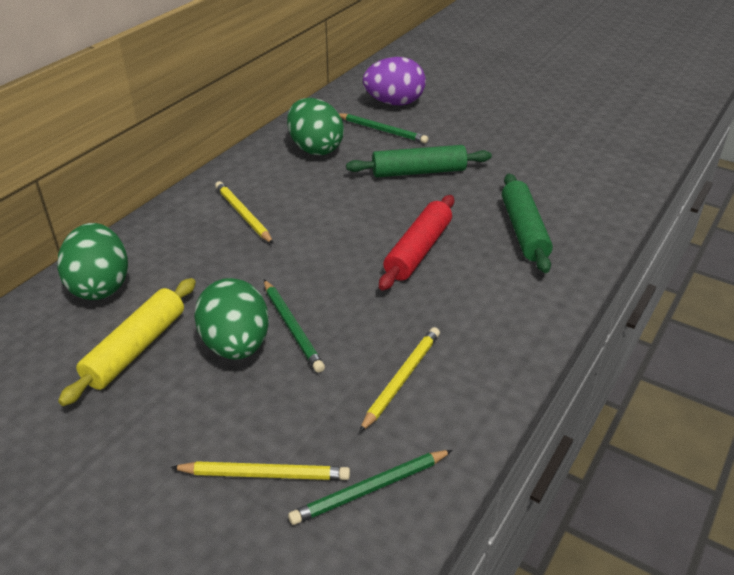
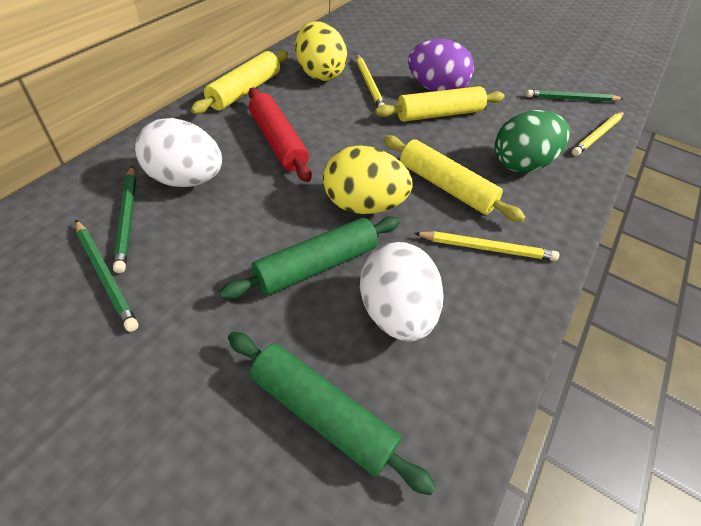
green egg: [57,223,128,300] [194,278,269,360] [287,98,344,155] = 3 -> [495,110,570,173] = 1
white egg: none = 0 -> [135,118,222,187] [360,242,444,341] = 2
yellow egg: none = 0 -> [295,21,347,81] [323,145,413,214] = 2
yellow rolling pin: [58,278,196,406] = 1 -> [191,50,288,114] [375,86,505,122] [383,135,525,222] = 3

